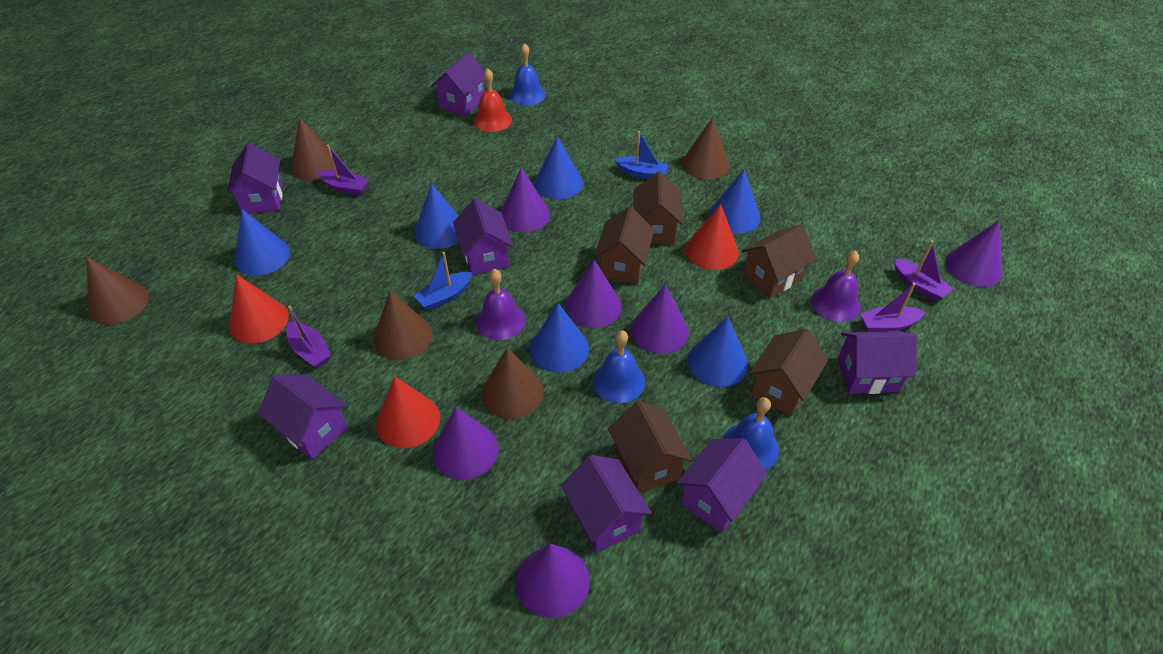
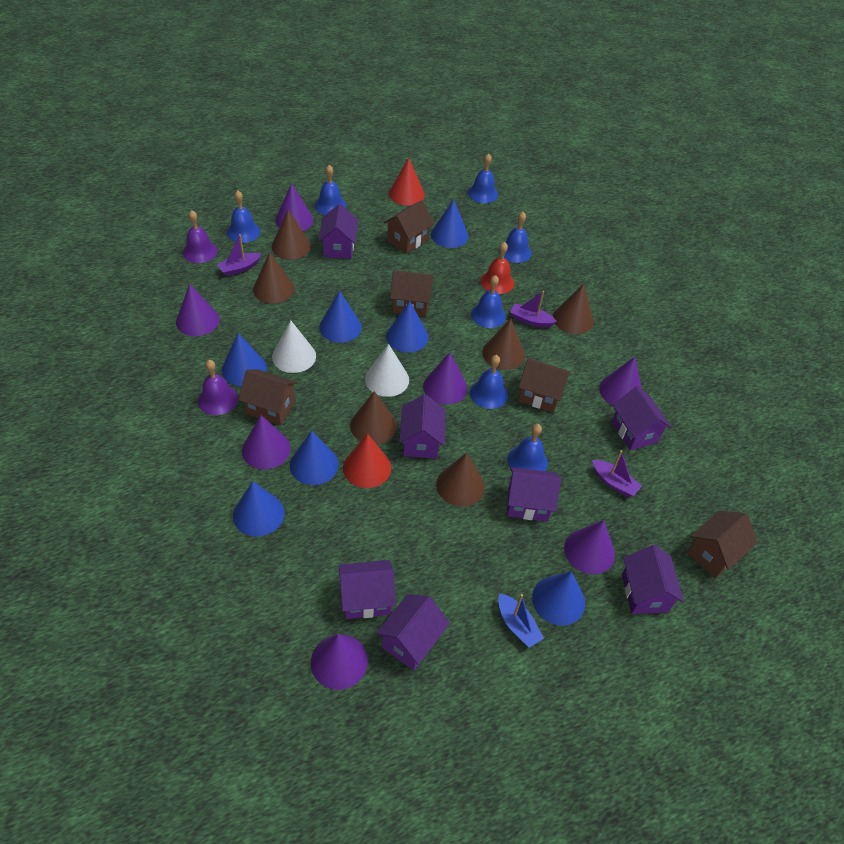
blue bell: [509,43,546,106] [593,330,645,403] [723,397,779,469] = 3 -> [227,191,260,243] [315,165,347,215] [468,153,498,203] [470,355,508,409] [471,275,506,328] [499,212,532,263] [508,424,548,471] = 7
blue boat: [414,252,472,311] [614,131,669,179] = 2 -> [498,593,544,648] = 1
blue cone: [235,209,290,276] [414,183,459,249] [530,303,589,373] [534,136,583,199] [688,317,748,387] [709,169,760,234] = 6 -> [222,333,267,386] [233,481,285,537] [290,431,339,485] [319,291,362,343] [386,301,428,353] [431,199,469,248] [532,571,585,626] = 7
brown cone: [86,256,149,325] [291,118,334,180] [373,291,432,360] [481,348,543,419] [682,117,730,180] = 5 -> [253,252,294,303] [272,210,311,260] [350,391,397,444] [436,453,485,507] [482,319,525,370] [553,284,594,334] = 6
purple boat: [287,306,332,368] [317,145,369,195] [860,283,925,332] [894,240,953,301] = 4 -> [217,234,261,276] [510,291,557,328] [592,450,642,497] = 3
purple cone: [433,407,499,480] [500,168,550,232] [516,544,590,618] [565,260,622,328] [631,284,689,354] [945,220,1002,287] = 6 -> [176,284,220,336] [242,415,291,469] [275,183,313,231] [311,634,368,690] [423,352,467,405] [564,520,615,574] [599,357,642,406] = 7
red cone: [229,274,289,343] [376,376,440,448] [686,204,739,270] = 3 -> [343,434,391,488] [389,158,425,206] = 2
white cone: none = 0 -> [272,320,316,373] [365,344,409,397] = 2

